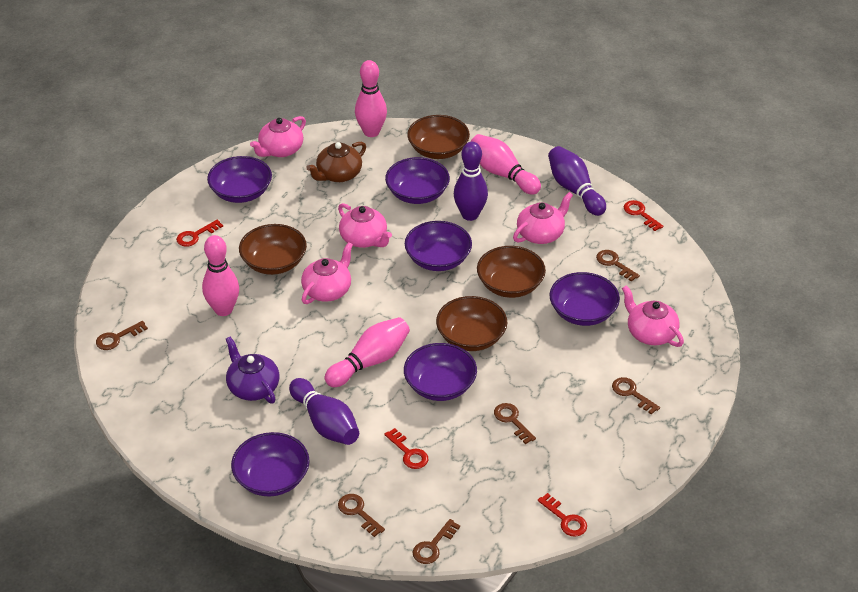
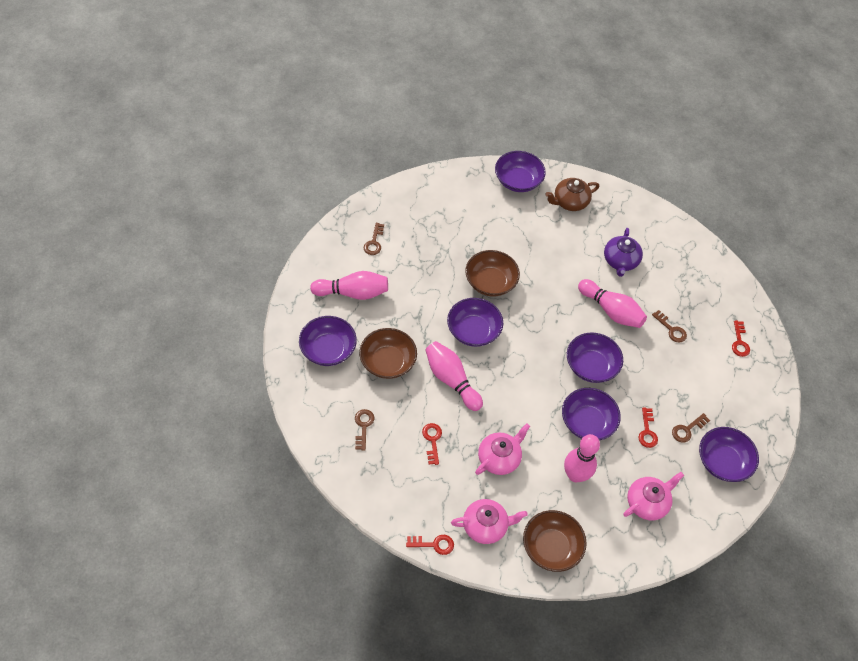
brown bowl: [239,224,307,275] [407,115,470,159] [436,296,507,351] [477,246,546,298] = 4 -> [359,328,417,379] [465,250,520,296] [523,510,587,572] = 3
brown key: [96,321,148,350] [338,494,385,537] [413,519,460,564] [494,403,536,444] [596,250,640,282] [612,377,660,415] = 6 -> [355,409,374,451] [364,223,384,255] [652,310,687,342] [672,413,710,442] = 4
pink teapot: [250,116,306,157] [301,242,353,304] [338,203,392,248] [513,192,573,244] [622,285,684,347] = 5 -> [451,499,528,544] [475,424,530,475] [623,472,684,520] = 3
purple bowling pin: [289,378,359,445] [454,142,488,221] [548,146,606,216] = 3 -> none = 0

